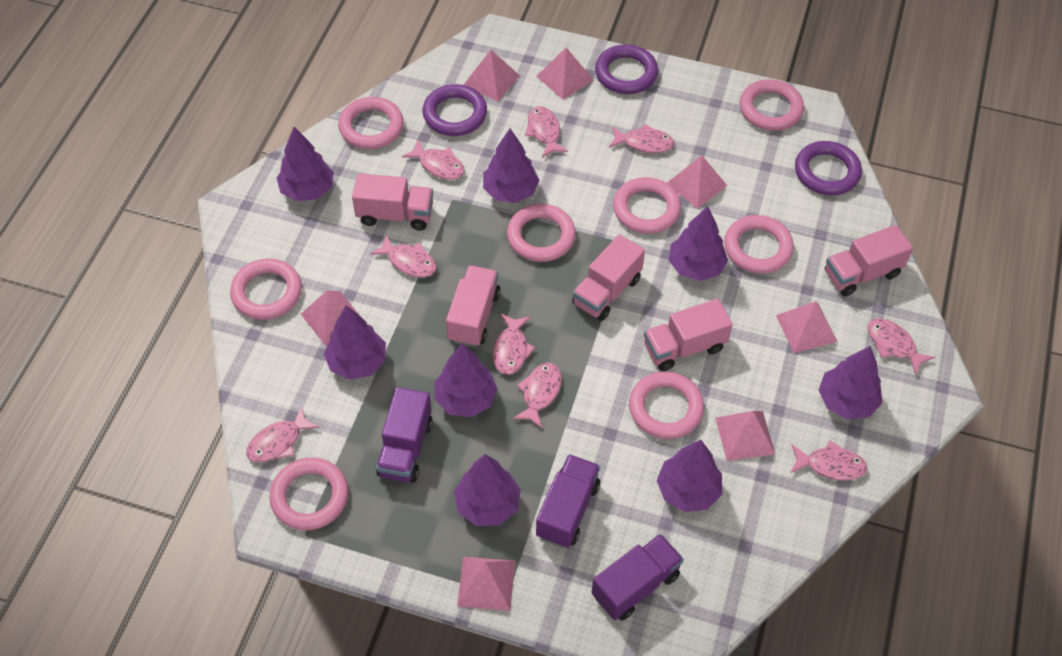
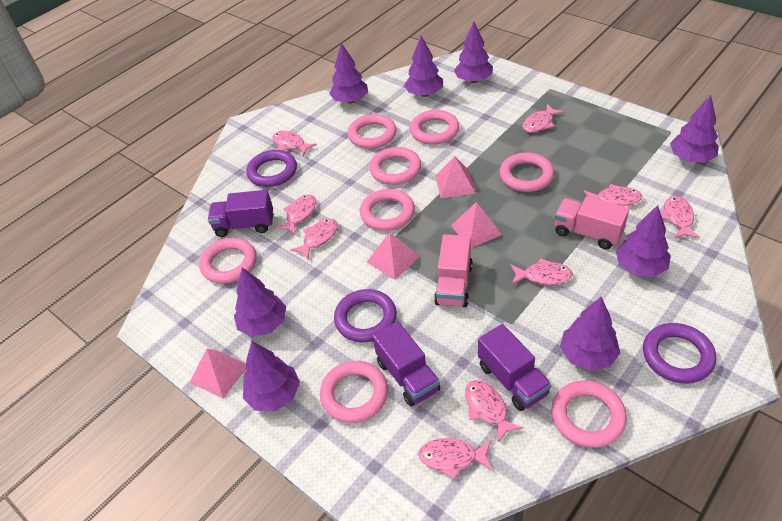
pink pyramid: [301,291,358,346] [457,557,515,611] [464,50,520,101] [536,48,594,100] [667,155,727,209] [715,411,775,461] [776,301,838,353] = 7 -> [190,349,246,399] [367,232,420,280] [435,156,476,198] [451,202,502,248] = 4
pink truck: [352,173,433,230] [446,265,501,347] [572,234,645,321] [644,299,733,371] [825,225,913,296] = 5 -> [434,234,473,307] [554,196,629,249] = 2

